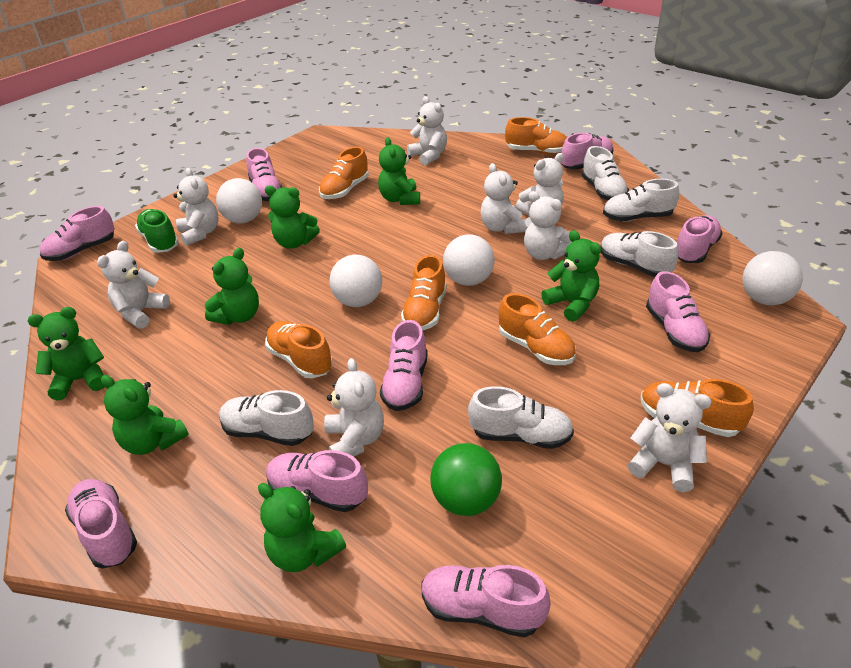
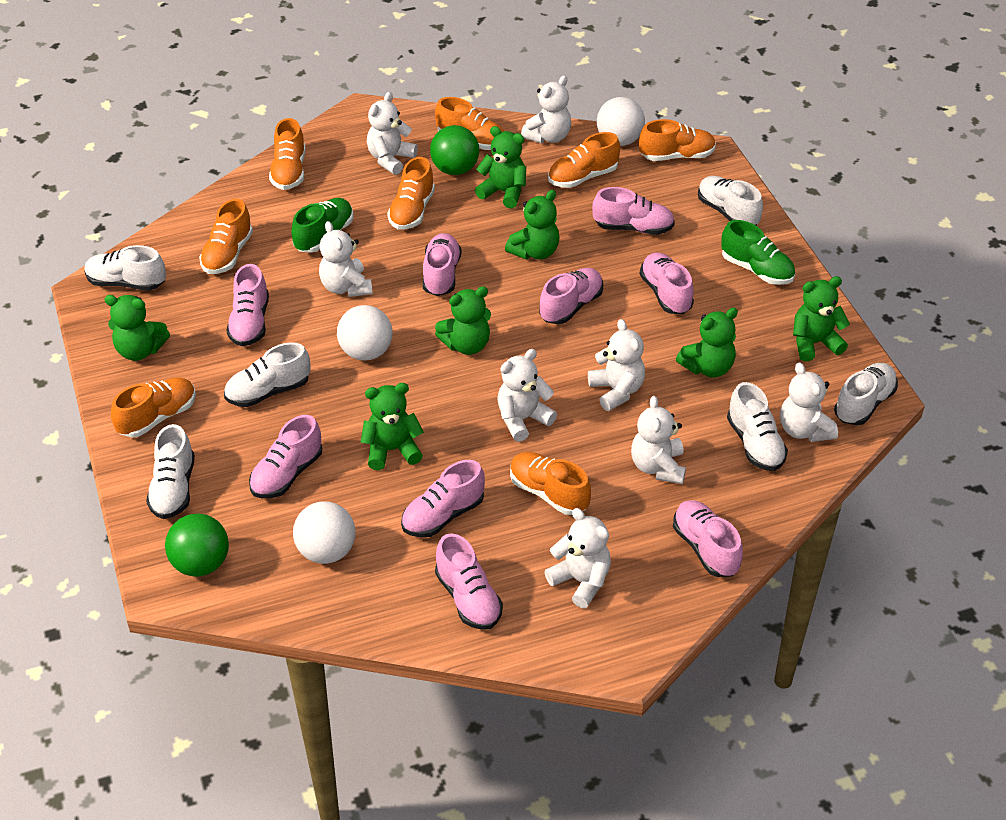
green ball: [430,443,502,516] = 1 -> [165,514,229,577] [430,125,479,175] = 2
green shoe: [135,209,179,253] = 1 -> [291,198,354,253] [721,220,795,285] = 2
orange shoe: [265,321,333,378] [319,147,369,199] [401,255,447,330] [499,293,576,365] [505,117,567,154] [641,379,754,437] = 6 -> [111,377,196,438] [199,199,253,274] [269,118,305,190] [387,157,435,230] [435,97,504,150] [510,452,591,515] [548,132,620,188] [639,119,716,161] = 8
white ball: [216,178,262,224] [330,255,382,307] [443,234,494,286] [743,251,803,305] = 4 -> [293,501,356,564] [337,305,393,361] [597,97,645,146] = 3
white shoe: [219,390,314,446] [468,386,574,449] [581,146,629,200] [600,231,679,277] [603,179,679,221] = 5 -> [84,245,166,291] [146,424,195,519] [224,342,310,407] [698,176,763,225] [727,382,788,471] [834,363,898,425] = 6

